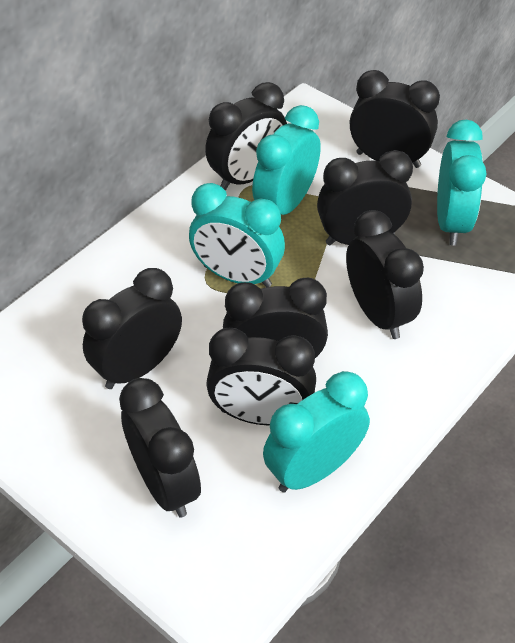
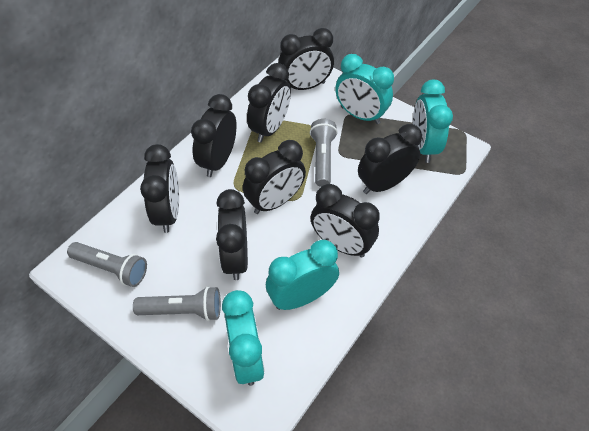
grey flashlight: none = 0 -> [67,242,147,287] [133,286,221,321] [310,119,338,187] = 3

